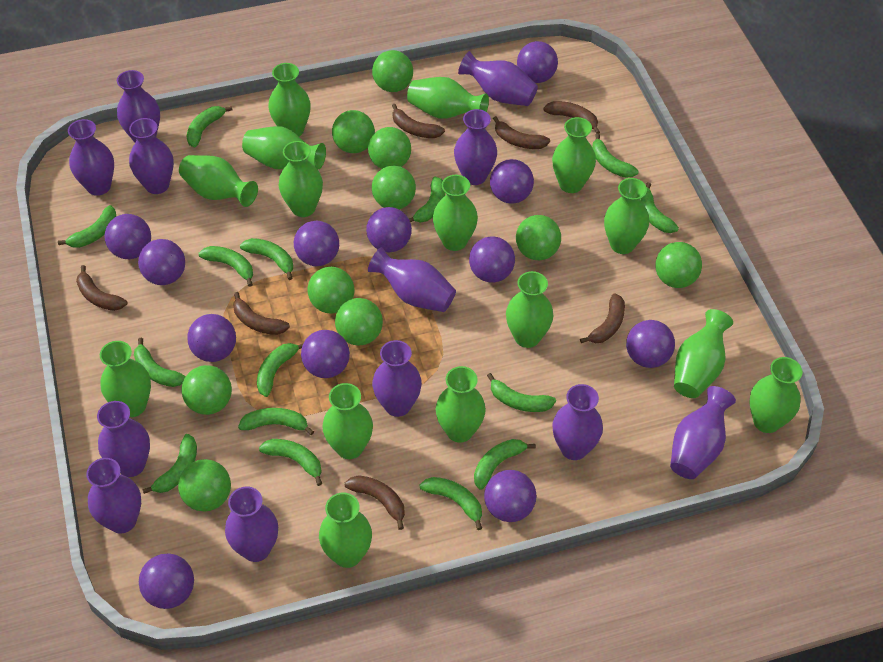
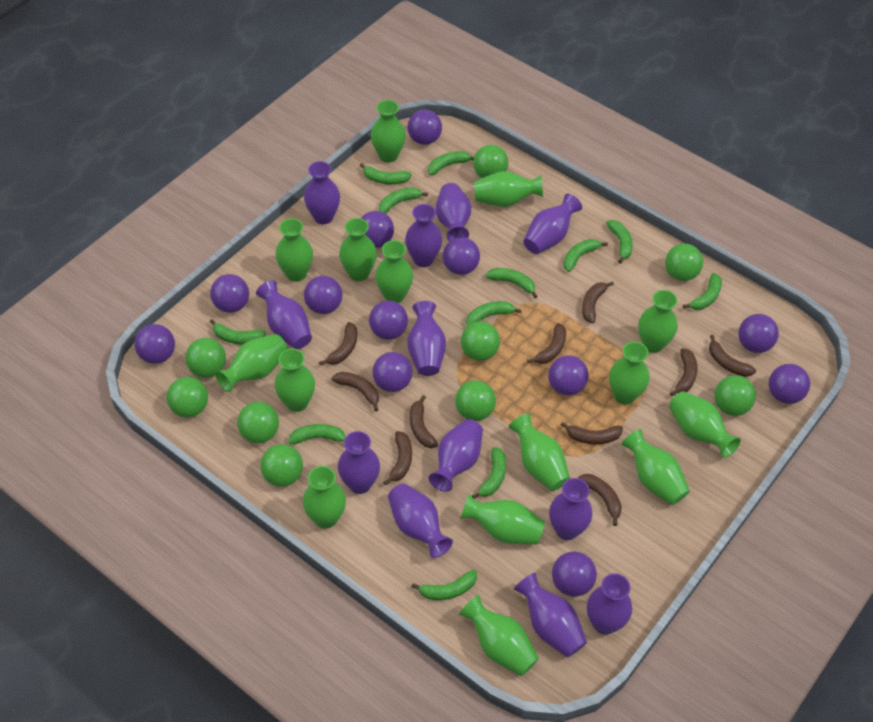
brown banana: [76,265,127,311] [233,292,290,335] [344,475,405,530] [392,104,445,138] [493,116,550,149] [543,101,600,134] [580,293,625,343] = 7 -> [319,322,357,365] [332,372,379,411] [383,431,412,485] [410,395,438,448] [527,323,566,364] [561,422,623,444] [578,474,622,526] [582,281,614,324] [670,348,697,396] [709,335,756,377] = 10
green ball: [178,459,231,511] [182,365,232,415] [307,267,354,314] [332,110,375,153] [335,298,383,346] [368,127,411,169] [372,50,413,92] [372,166,416,209] [516,215,561,260] [655,242,702,288] = 10 -> [167,377,208,418] [185,338,226,378] [237,402,279,443] [260,444,303,487] [455,380,496,421] [461,322,500,361] [473,145,508,178] [665,244,703,281] [714,375,756,416] = 9
green banana: [58,205,116,248] [134,338,186,387] [142,434,197,494] [187,106,233,148] [198,246,253,287] [238,408,314,435] [240,238,293,280] [257,343,303,397] [259,439,322,486] [409,177,445,223] [419,477,482,530] [474,439,536,490] [487,373,556,412] [592,134,639,178] [640,182,679,233] = 15 -> [209,319,266,345] [288,424,346,444] [360,163,412,184] [379,187,428,214] [411,569,477,600] [428,151,474,175] [466,301,522,326] [472,447,506,499] [486,268,538,298] [563,239,608,272] [606,220,633,264] [683,273,722,310] = 12

